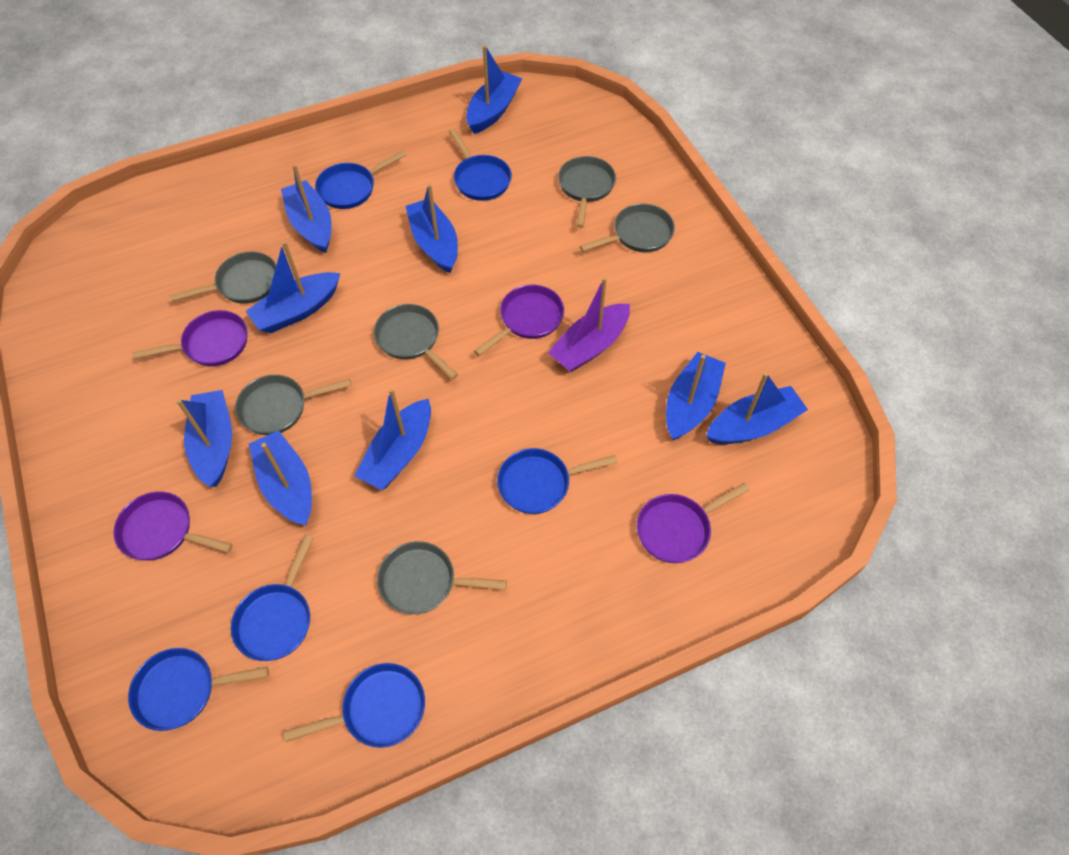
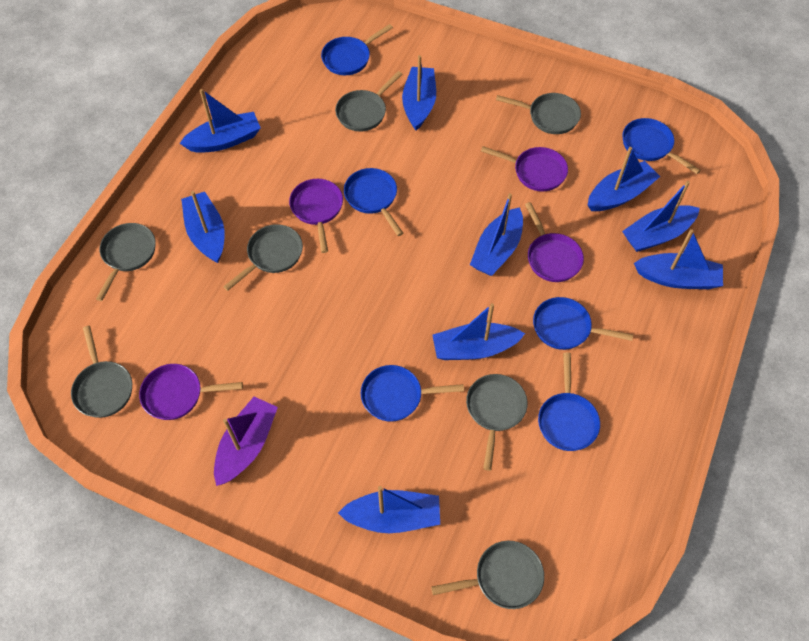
grey pan: [169,252,276,304] [235,375,351,435] [374,304,458,380] [377,541,507,614] [558,156,616,228] [580,203,675,252] = 6 -> [71,326,132,418] [96,223,156,301] [223,224,303,291] [335,71,403,132] [431,541,544,609] [466,374,528,471] [496,93,581,134] = 7

